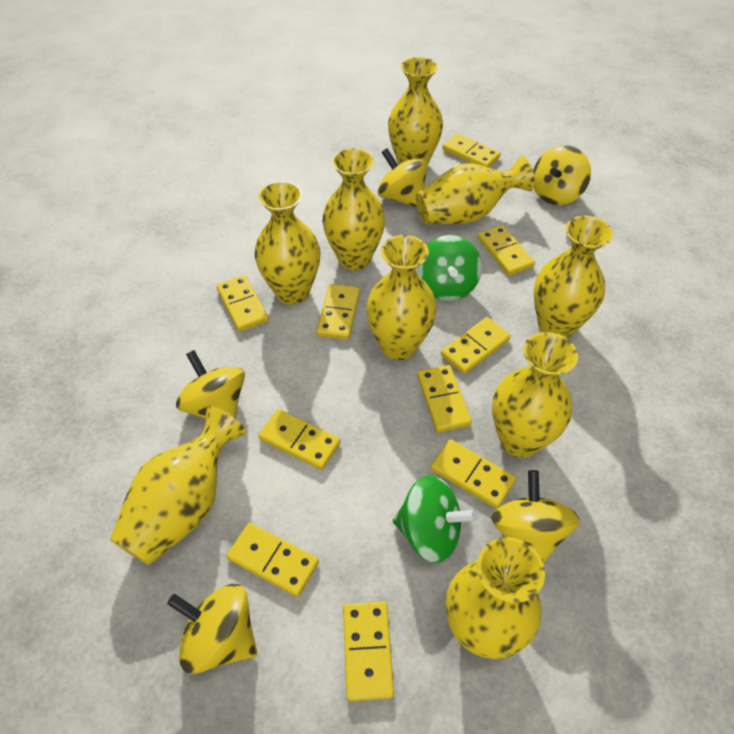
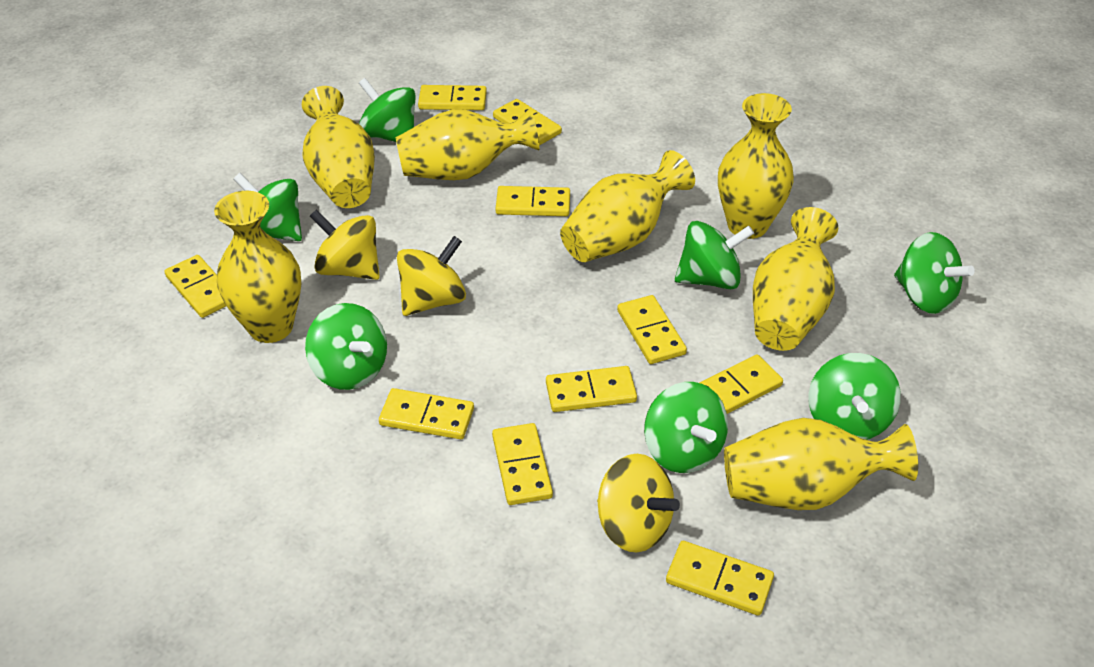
green spinning top: [393,475,478,563] [416,235,482,301] = 2 -> [233,173,302,241] [305,303,387,390] [359,78,416,142] [644,382,728,473] [675,221,754,289] [809,353,901,440] [894,232,975,314] = 7
yellow spinning top: [167,584,257,674] [176,350,245,419] [378,148,428,207] [491,470,579,563] [533,145,591,205] = 5 -> [310,209,380,280] [397,236,466,316] [597,454,680,552] = 3
yellow vase: [110,406,246,565] [255,181,320,304] [322,148,385,270] [366,235,437,360] [388,57,443,165] [416,156,534,224] [446,537,545,659] [492,332,578,458] [534,215,613,339] = 9 -> [214,191,301,343] [302,86,375,208] [396,108,539,180] [560,150,695,262] [718,93,794,239] [724,418,918,510] [753,207,838,351] = 7

